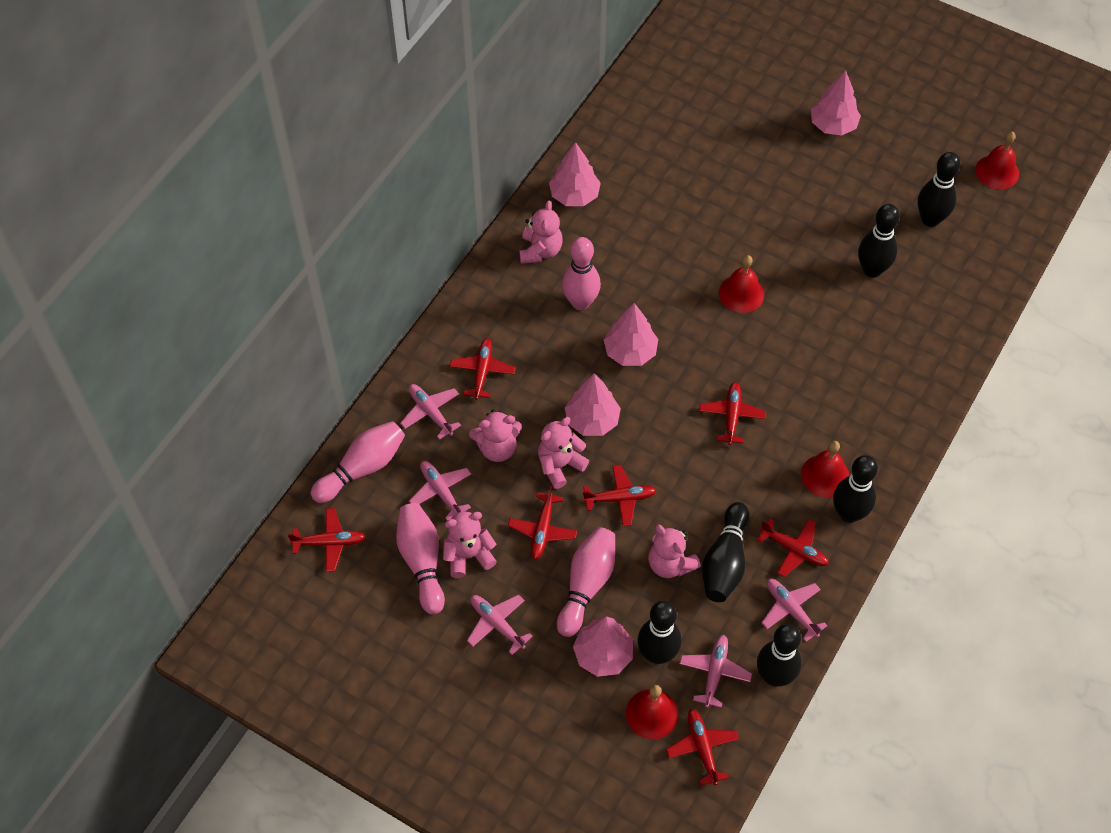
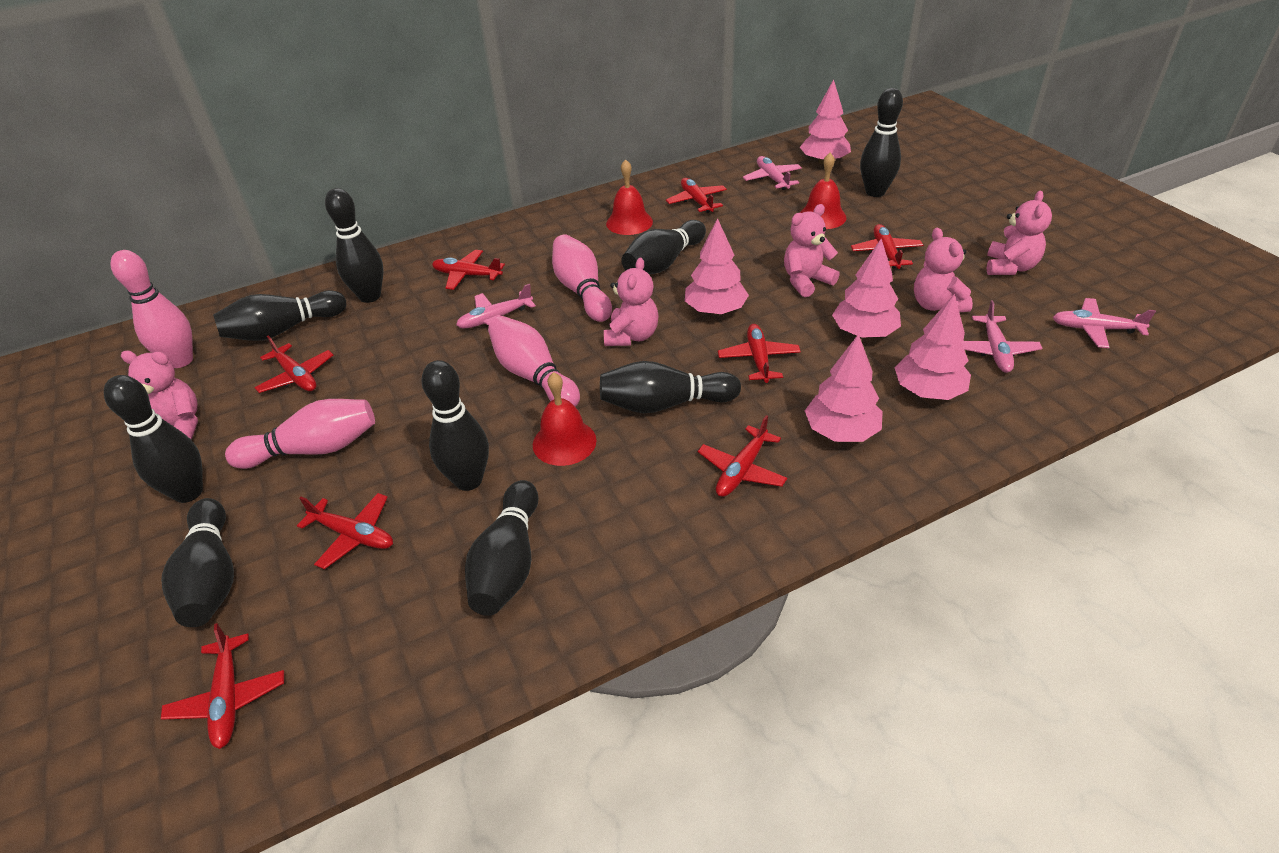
black bowling pin: [638,601,681,664] [702,502,749,602] [757,624,802,687] [833,455,878,523] [858,204,900,278] [918,152,960,227] = 6 -> [104,375,203,503] [161,498,234,627] [213,290,346,341] [325,188,384,303] [421,360,489,491] [465,480,539,616] [600,361,741,413] [622,220,706,274] [860,88,903,197] = 9
pink plane: [400,384,461,440] [409,461,471,521] [467,595,533,655] [679,635,752,708] [761,578,828,642] = 5 -> [456,284,536,328] [743,156,802,190] [961,301,1042,373] [1053,298,1156,348] = 4
red bell: [626,685,678,740] [719,255,764,313] [801,441,850,498] [975,131,1019,189] = 4 -> [533,372,597,466] [606,159,653,235] [800,153,847,229] = 3
red plane: [288,508,366,572] [450,338,515,400] [508,486,577,560] [582,465,657,526] [666,709,739,785] [699,382,766,445] [757,519,829,577] = 7 -> [161,623,284,749] [254,336,333,393] [297,493,393,569] [432,250,505,290] [666,178,727,213] [698,415,787,497] [718,324,801,383] [851,224,923,269] = 8

